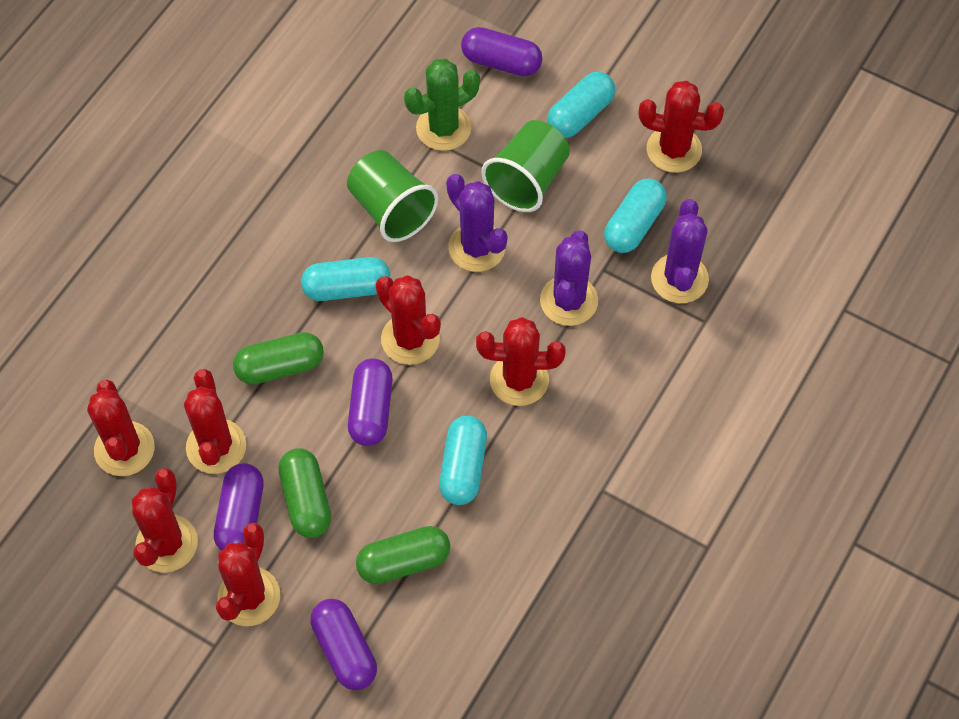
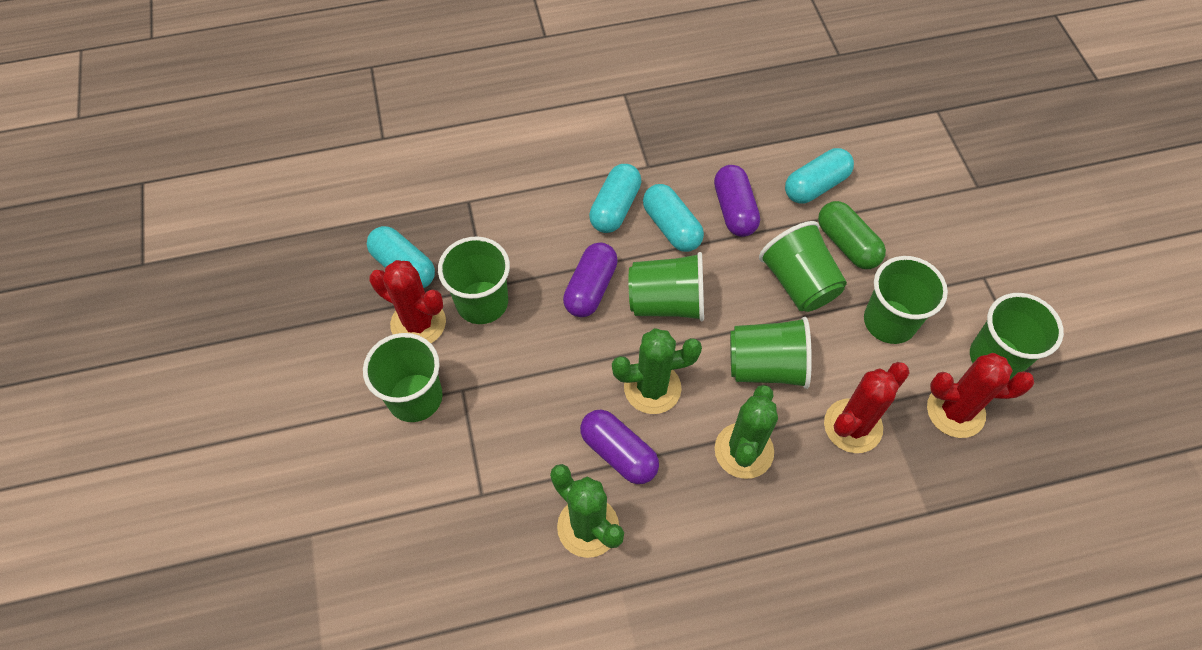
green cactus: [404,59,480,151] = 1 -> [550,464,624,558] [612,328,702,414] [715,385,778,479] = 3
green capsule: [233,332,324,385] [279,448,331,538] [356,526,450,584] = 3 -> [818,201,886,269] = 1
green cup: [347,150,438,242] [481,120,570,212] = 2 -> [363,333,443,422] [438,237,510,324] [629,252,704,321] [730,317,812,389] [759,221,847,312] [864,256,948,344] [970,293,1064,380] = 7
purple cactus: [446,174,508,272] [540,230,598,326] [651,199,709,303] = 3 -> none = 0
purple capsule: [214,463,264,550] [311,599,377,690] [348,359,392,446] [461,27,543,76] = 4 -> [563,242,618,317] [580,410,659,484] [714,165,760,237] = 3
red cactus: [87,380,155,476] [132,468,198,573] [184,369,246,474] [216,522,280,626] [376,275,441,365] [476,317,566,406] [639,81,724,173] = 7 -> [369,260,446,343] [824,362,910,453] [927,353,1034,438] = 3

